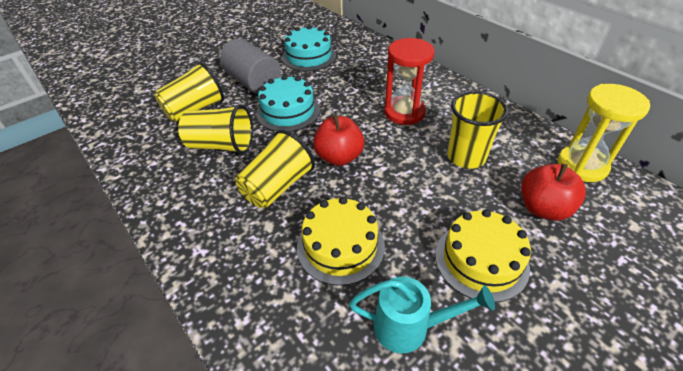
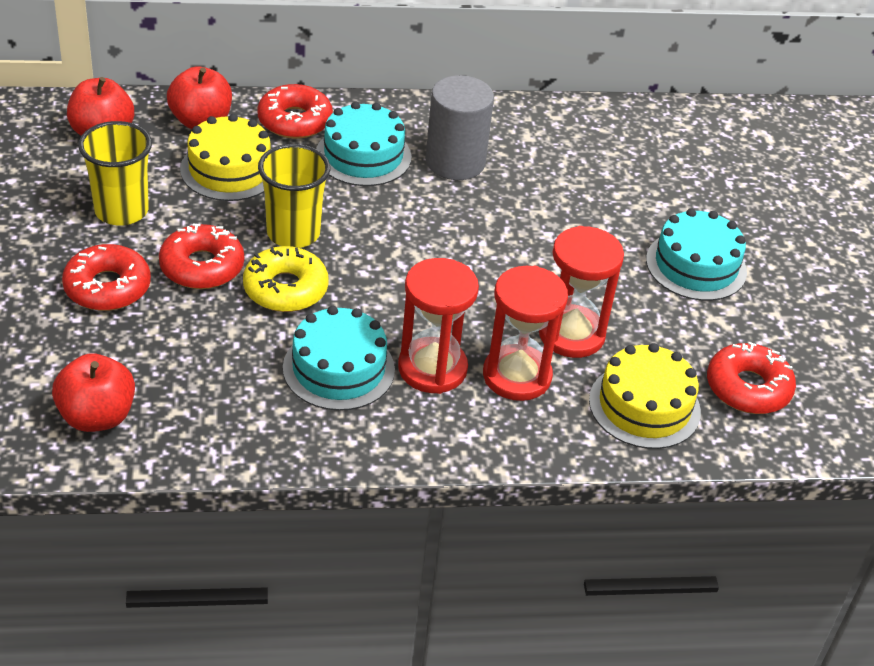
red apple: [313,115,364,166] [521,164,586,221] = 2 -> [52,353,135,432] [67,77,134,136] [167,66,232,129] = 3
red donut: none = 0 -> [62,244,151,311] [159,223,244,289] [257,84,333,139] [707,342,796,414] = 4
red hourglass: [384,38,435,125] = 1 -> [398,258,479,394] [483,266,568,401] [539,226,624,358] = 3
turquoise cake: [256,75,320,132] [282,25,336,71] = 2 -> [283,306,395,411] [316,102,411,186] [646,208,747,301] = 3
turquoise watering can: [349,277,495,353] = 1 -> none = 0
yellow cup: [155,62,224,122] [178,104,253,154] [235,130,315,208] [447,91,508,169] = 4 -> [78,121,152,226] [258,144,330,248] = 2
yellow donut: none = 0 -> [243,246,329,312] = 1
yellow hourglass: [558,84,650,182] = 1 -> none = 0

